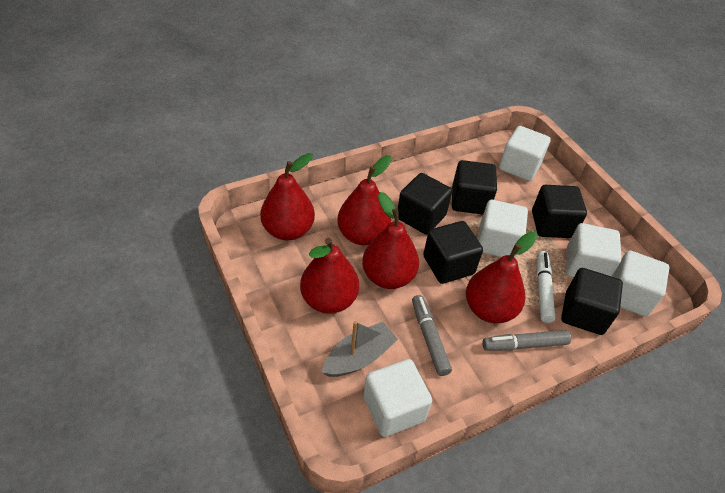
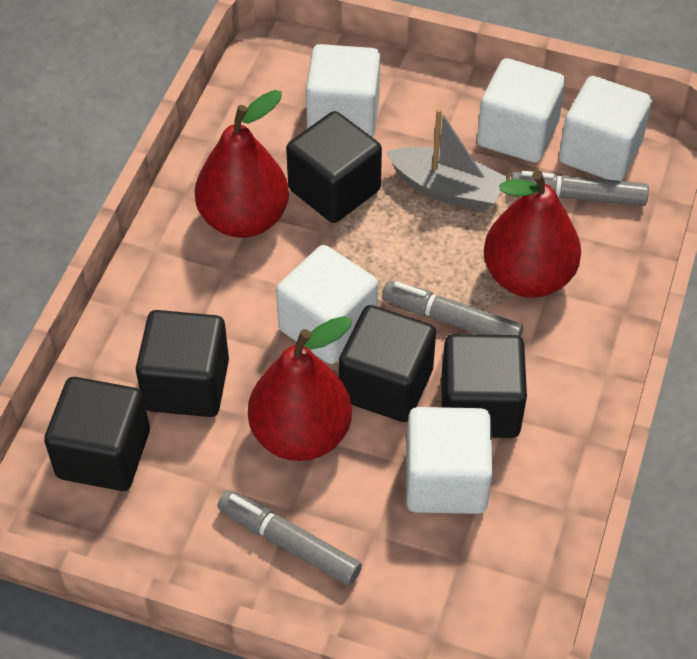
grey marker: [412,295,452,376] [482,330,571,351] = 2 -> [218,490,362,586] [382,281,523,337] [511,171,649,206] = 3
red pear: [260,153,315,241] [300,238,359,314] [337,155,392,245] [362,192,419,289] [466,231,537,323] = 5 -> [195,90,289,238] [248,316,352,461] [484,170,581,298] = 3
white marker: [536,251,555,323] = 1 -> none = 0

